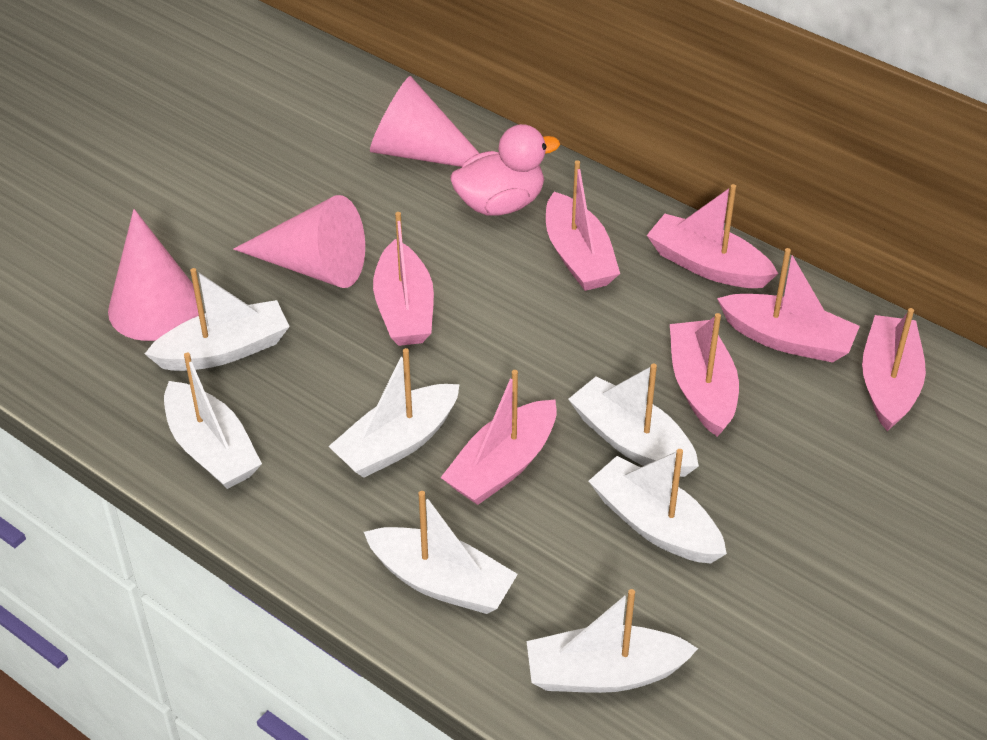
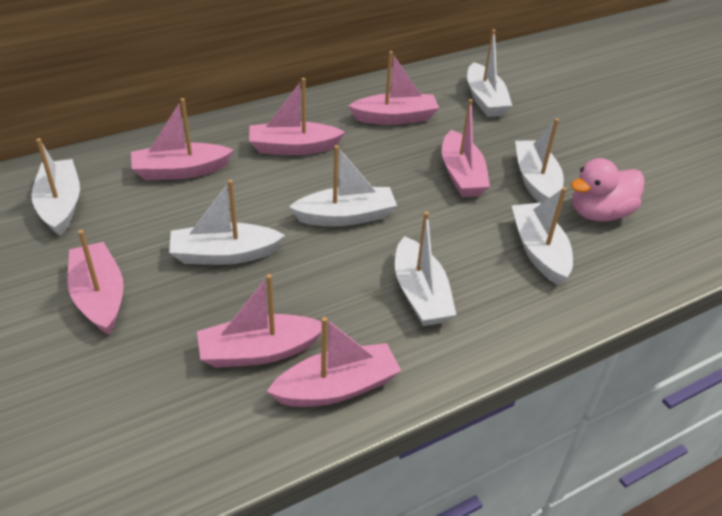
pink cone: [108,209,199,341] [233,195,365,288] [370,76,479,167] = 3 -> none = 0

